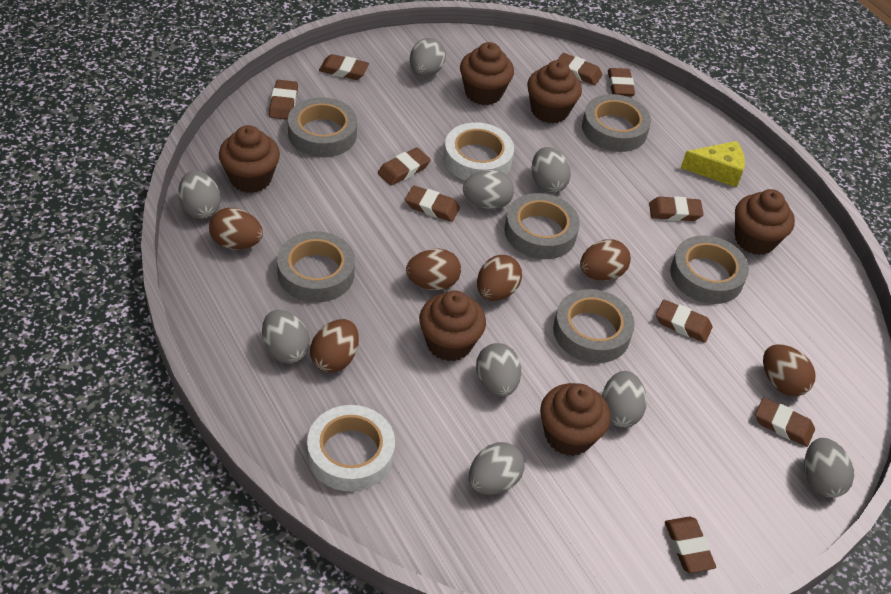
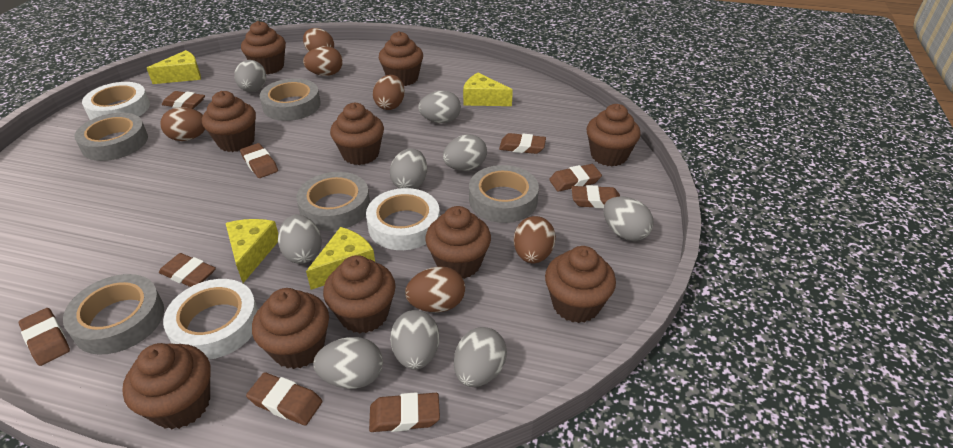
brown cupcake: [219,125,280,193] [419,290,486,361] [460,42,514,105] [527,60,582,123] [540,383,611,456] [735,189,795,255] = 6 -> [122,343,211,429] [202,91,256,152] [241,21,286,74] [252,288,329,369] [323,255,396,334] [330,103,384,165] [379,31,423,86] [425,206,491,279] [545,246,616,323] [587,104,641,166] = 10
brown eraser: [269,80,298,120] [319,54,369,80] [378,148,431,186] [405,185,460,222] [557,53,602,85] [608,68,635,96] [649,196,704,221] [656,300,712,343] [665,517,716,573] [755,397,815,447] = 10 -> [19,308,70,366] [159,253,216,287] [162,91,205,109] [240,143,278,178] [246,373,322,425] [369,392,440,432] [499,133,546,154] [549,164,602,192] [572,185,620,208] = 9
grey tape: [277,231,355,303] [288,97,357,157] [505,193,580,259] [553,289,635,363] [582,94,651,152] [670,235,749,304] = 6 -> [63,274,164,355] [74,113,148,161] [260,78,321,121] [296,172,370,231] [469,165,539,223] = 5
white tape: [307,405,395,492] [443,122,514,181] = 2 -> [82,82,150,120] [163,279,258,360] [366,188,440,250] = 3
yellow cheese: [681,141,745,187] = 1 -> [147,50,201,84] [226,219,278,283] [306,227,375,290] [463,73,513,106] = 4

